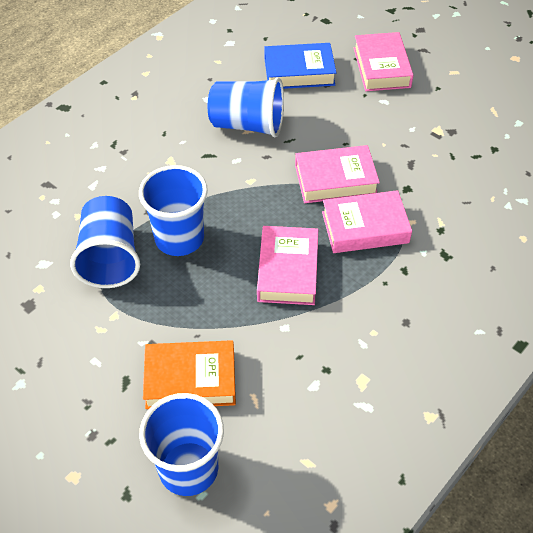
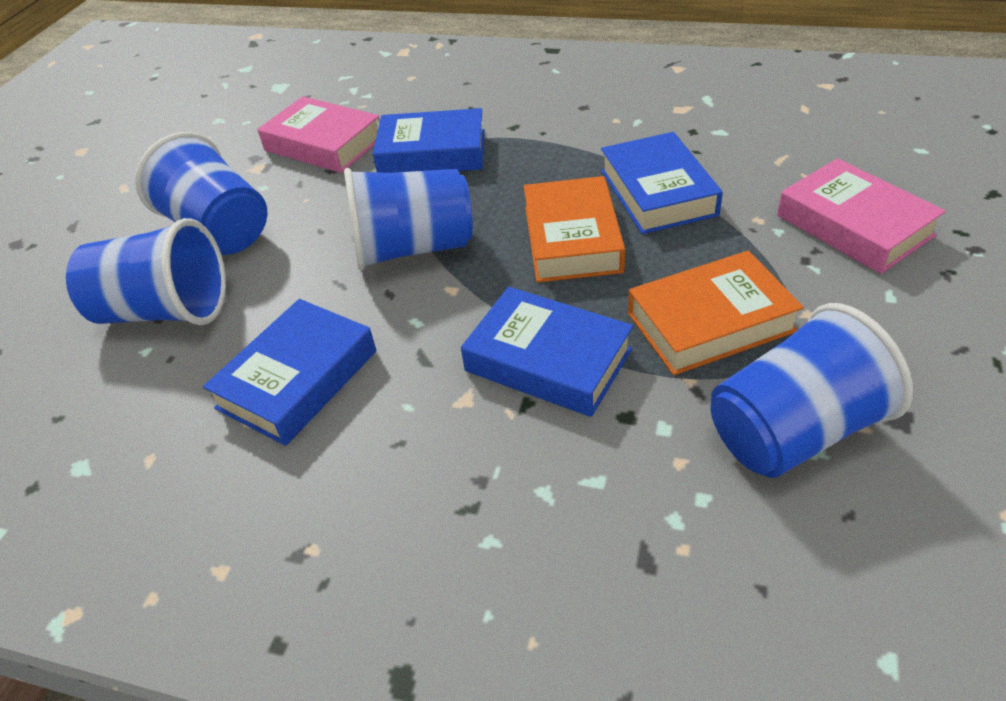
blue book: [265,43,336,89] = 1 -> [203,299,376,446] [372,108,485,173] [461,287,633,417] [601,132,723,234] = 4
orange book: [143,340,236,409] = 1 -> [524,176,625,283] [628,251,804,375] = 2
pink book: [257,226,318,305] [295,145,380,203] [322,190,412,253] [354,32,414,91] = 4 -> [257,96,379,173] [777,158,946,274] = 2

